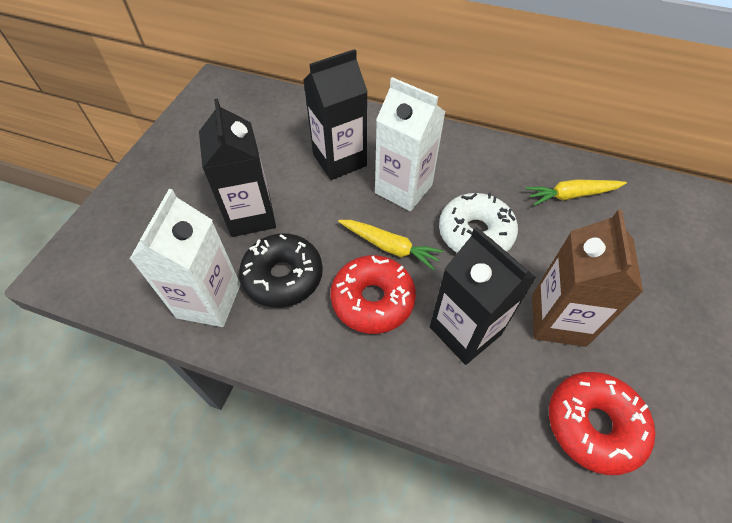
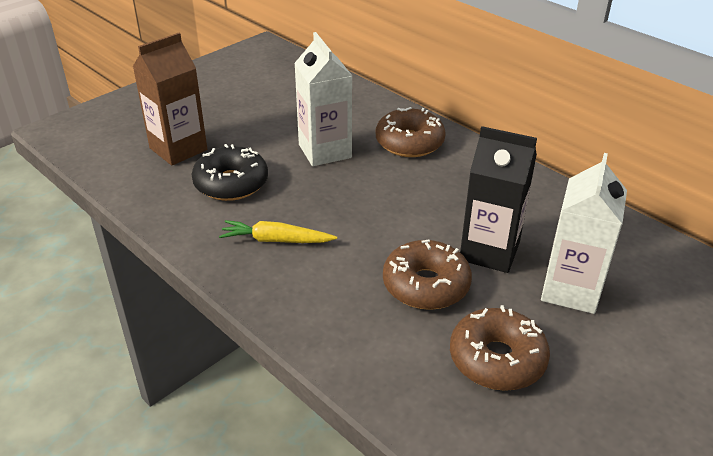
black carton: [199,98,276,237] [303,49,368,180] [430,226,536,365] = 3 -> [460,126,537,273] = 1
brown donut: none = 0 -> [376,107,446,157] [383,240,472,310] [450,305,550,391] = 3
red donut: [331,255,416,334] [549,372,655,475] = 2 -> none = 0
white donut: [439,193,518,253] = 1 -> none = 0
yellow carrot: [338,220,444,270] [526,179,627,206] = 2 -> [219,220,337,243] = 1

